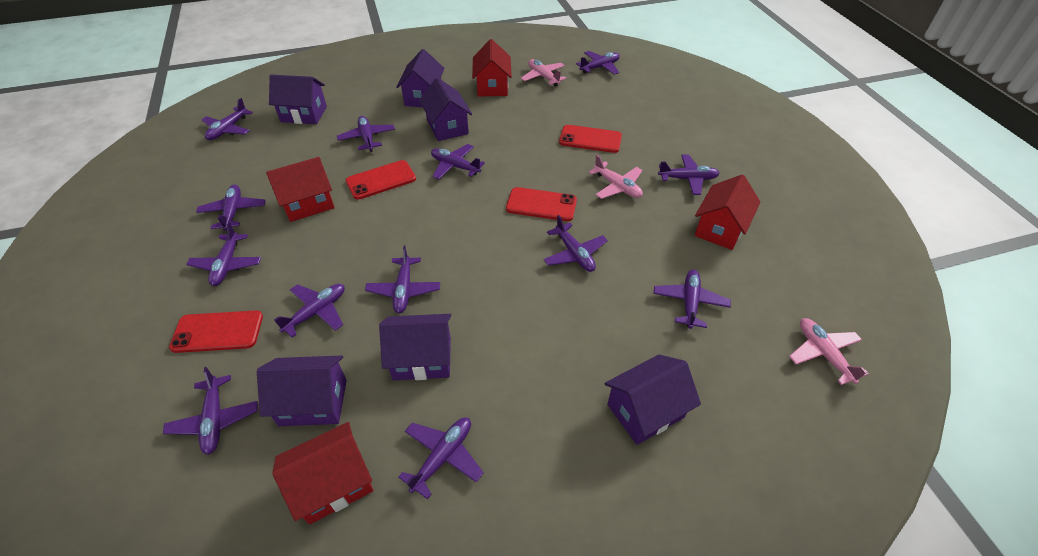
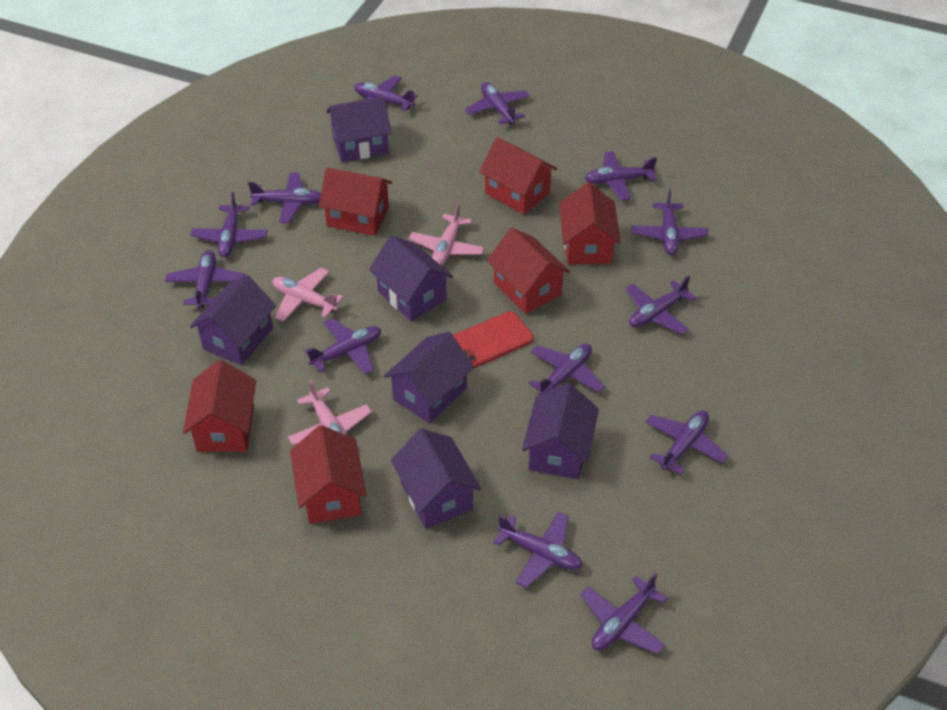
red house: [266,157,335,222] [272,422,373,525] [472,39,512,97] [695,175,761,250] = 4 -> [183,360,256,452] [290,425,367,524] [319,167,392,236] [479,137,557,215] [487,228,570,314] [559,182,621,264] = 6
red phone: [169,310,263,353] [346,160,416,200] [506,187,577,221] [559,125,622,153] = 4 -> [453,311,534,369] = 1

